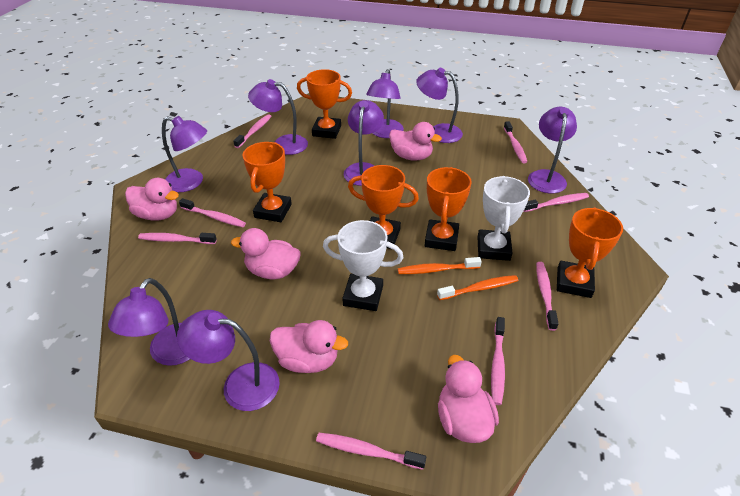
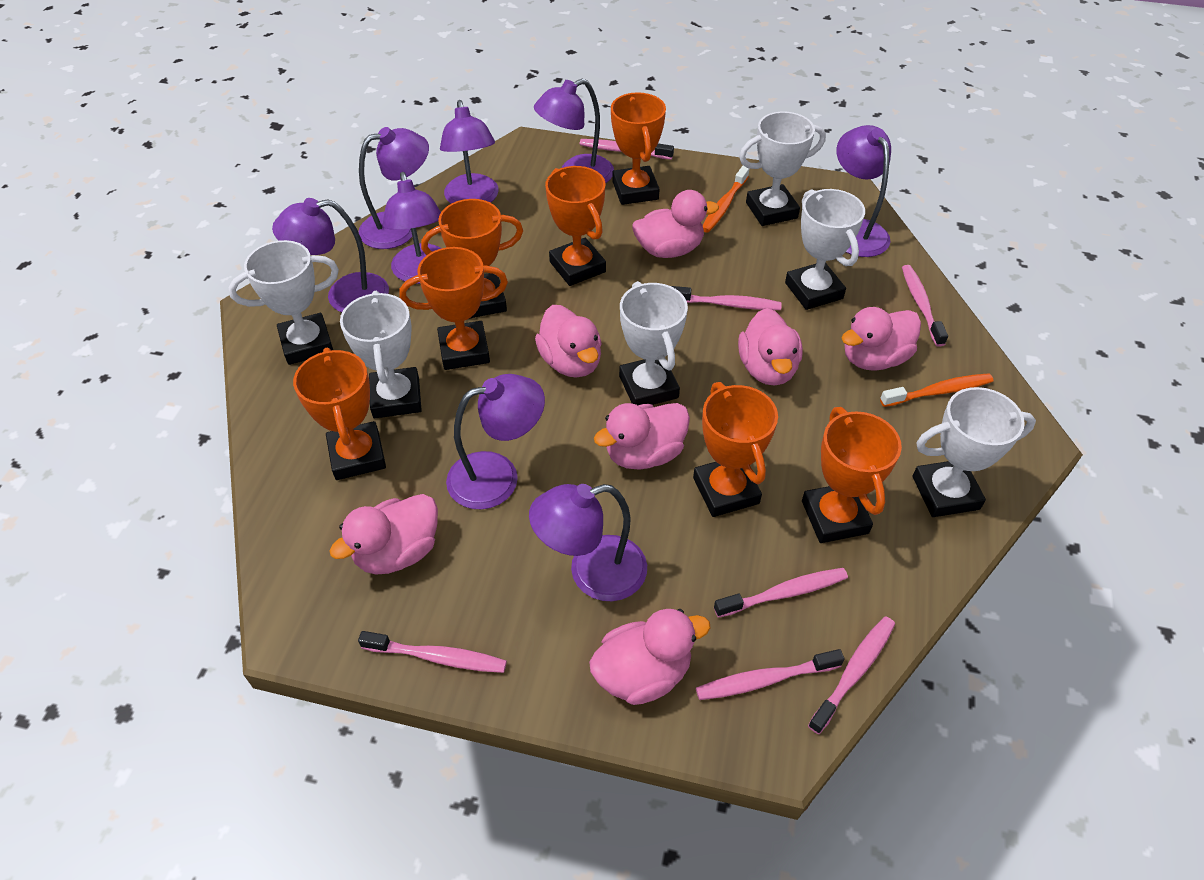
orange trophy: [242,142,292,222] [297,69,352,139] [348,165,419,249] [425,167,472,251] [557,207,623,298] = 5 -> [293,348,386,480] [399,247,508,370] [421,199,523,319] [545,166,606,286] [611,92,666,205] [693,382,778,517] [802,407,902,543] = 7
pink duck: [125,178,179,221] [231,228,301,280] [270,320,348,373] [389,122,442,161] [438,355,499,443] = 5 -> [330,494,438,575] [535,305,602,378] [589,609,711,705] [594,403,690,470] [632,190,719,258] [738,308,803,385] [842,307,921,371] = 7
pink toothbrush: [138,233,217,244] [179,198,246,227] [233,114,271,148] [316,433,426,469] [491,317,505,405] [504,121,527,163] [524,193,589,212] [536,262,559,331] = 8 -> [358,631,507,673] [580,139,674,160] [671,286,782,310] [696,649,845,700] [714,568,848,618] [808,616,895,734] [902,265,948,347] = 7
white trophy: [323,220,403,311] [477,176,530,261] = 2 -> [228,240,339,365] [340,291,422,418] [619,281,688,405] [739,112,826,226] [785,189,865,310] [912,387,1036,517] = 6

